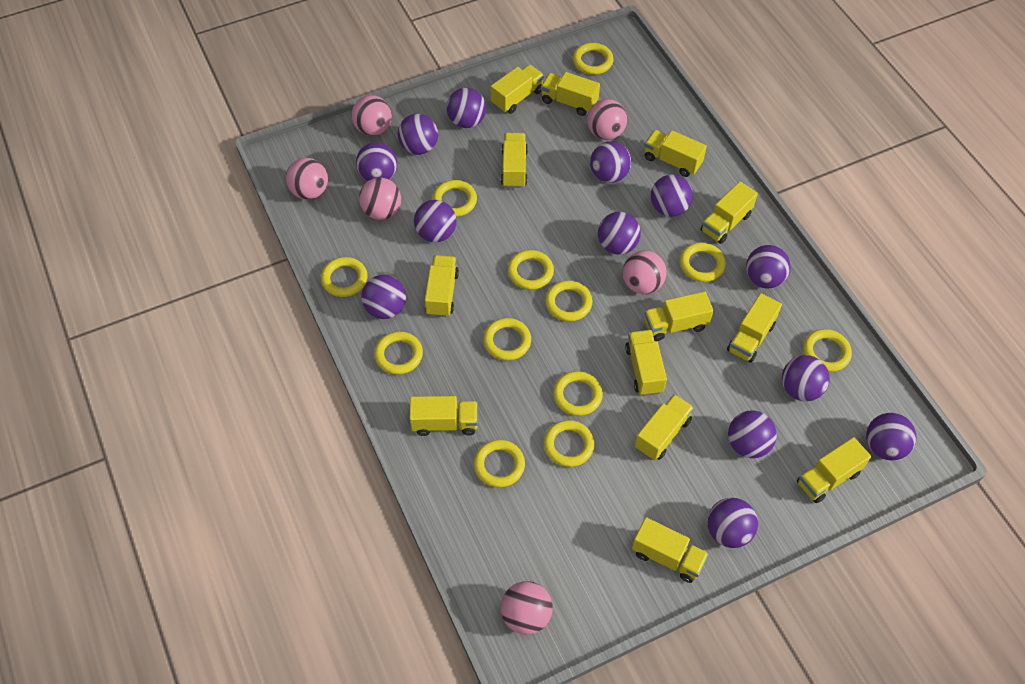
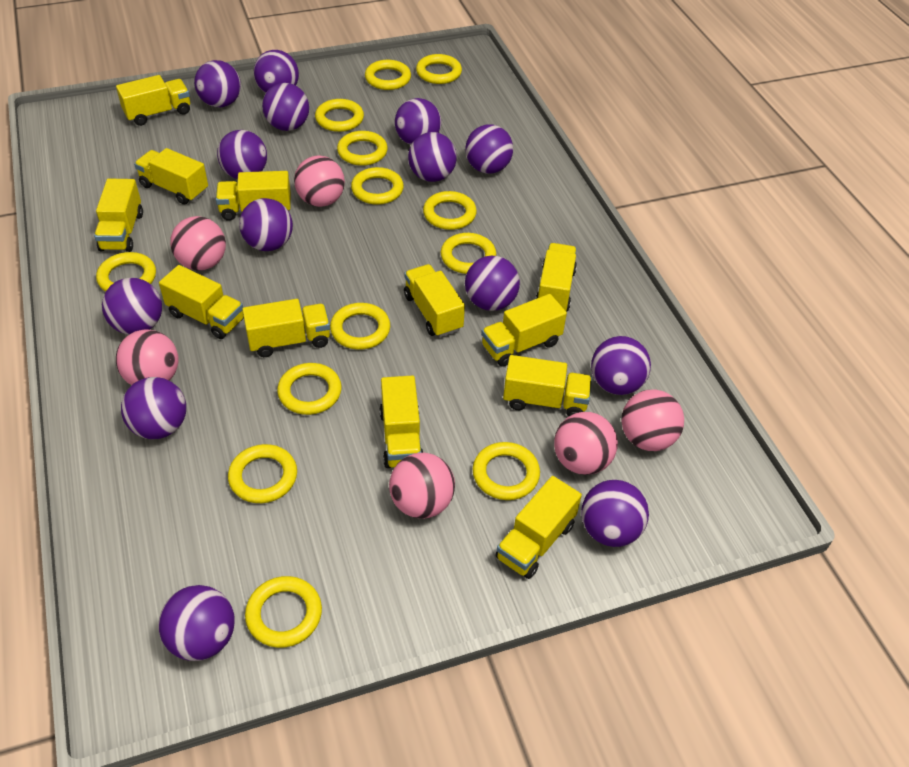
purple ball: [356,142,397,181] [361,275,406,319] [398,114,438,155] [414,200,456,242] [446,88,486,128] [590,141,631,183] [598,212,641,255] [651,175,693,217] [707,498,758,548] [728,411,777,458] [746,245,791,288] [782,355,830,401] [866,413,916,460] = 13 -> [102,278,162,335] [121,377,186,439] [158,585,235,661] [194,60,241,107] [217,130,267,179] [239,198,293,251] [254,50,299,93] [262,83,309,131] [395,98,441,145] [408,132,457,182] [465,124,513,174] [465,256,520,311] [581,480,649,547] [591,336,651,395] = 14
yellow ring: [321,257,367,297] [374,331,423,375] [433,180,477,217] [474,440,525,487] [483,318,531,360] [508,250,554,290] [544,420,594,467] [545,280,592,321] [553,371,603,416] [573,43,614,75] [680,243,726,282] [803,329,852,372] = 12 -> [96,252,156,292] [228,444,297,503] [245,576,322,648] [277,363,342,415] [315,99,364,132] [330,303,390,350] [337,131,388,166] [351,167,404,205] [365,60,411,90] [416,54,462,84] [423,191,477,230] [441,233,496,274] [473,442,540,500] = 13
yellow truck: [410,396,478,436] [425,255,459,317] [491,65,544,114] [501,133,528,188] [541,72,600,116] [625,330,667,396] [632,517,709,583] [635,394,694,461] [644,130,707,177] [644,291,714,341] [700,181,758,244] [727,293,782,363] [797,437,871,503] = 13 -> [94,178,143,252] [116,75,190,126] [134,148,208,205] [159,265,244,339] [216,171,291,221] [242,299,330,357] [379,376,424,468] [404,264,465,337] [481,294,567,367] [495,476,582,579] [503,355,592,417] [535,243,577,312] = 12

